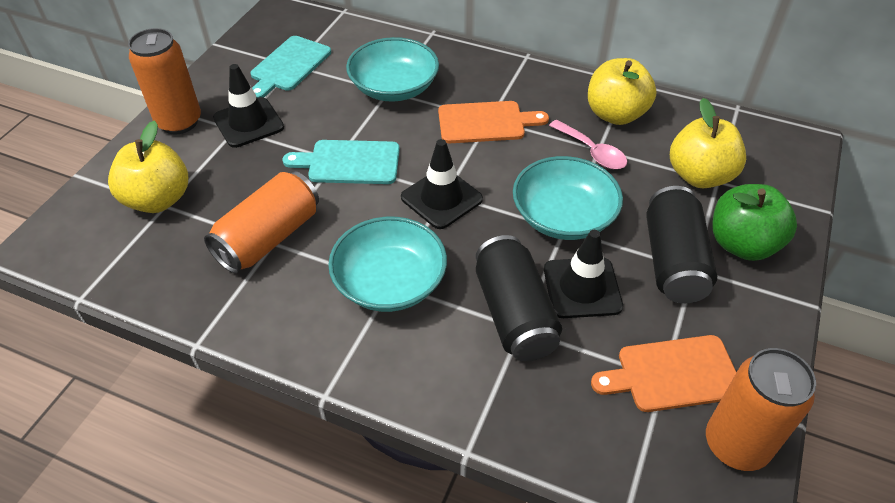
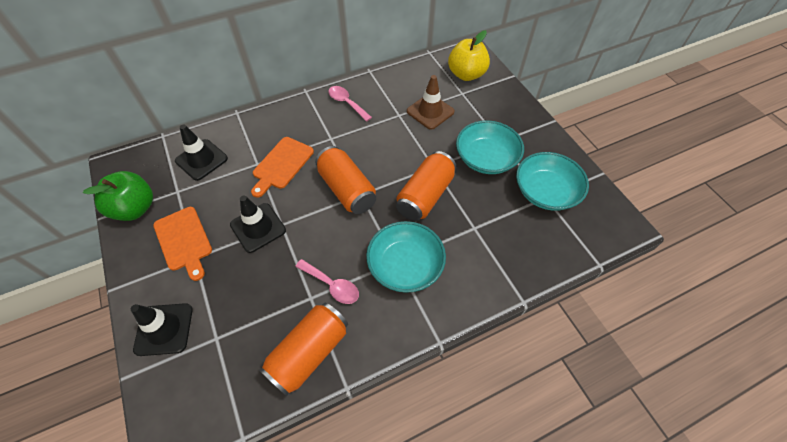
black can: [476,235,562,362] [646,186,717,303] = 2 -> none = 0
brown traffic cone: none = 0 -> [407,75,455,130] = 1
pink spoon: [549,120,627,169] = 1 -> [295,259,359,304] [328,86,372,122] = 2
turquoise cutting board: [250,36,331,98] [283,140,400,184] = 2 -> none = 0
yellow apple: [108,120,188,213] [588,58,657,125] [670,98,746,188] = 3 -> [448,30,490,81] = 1

